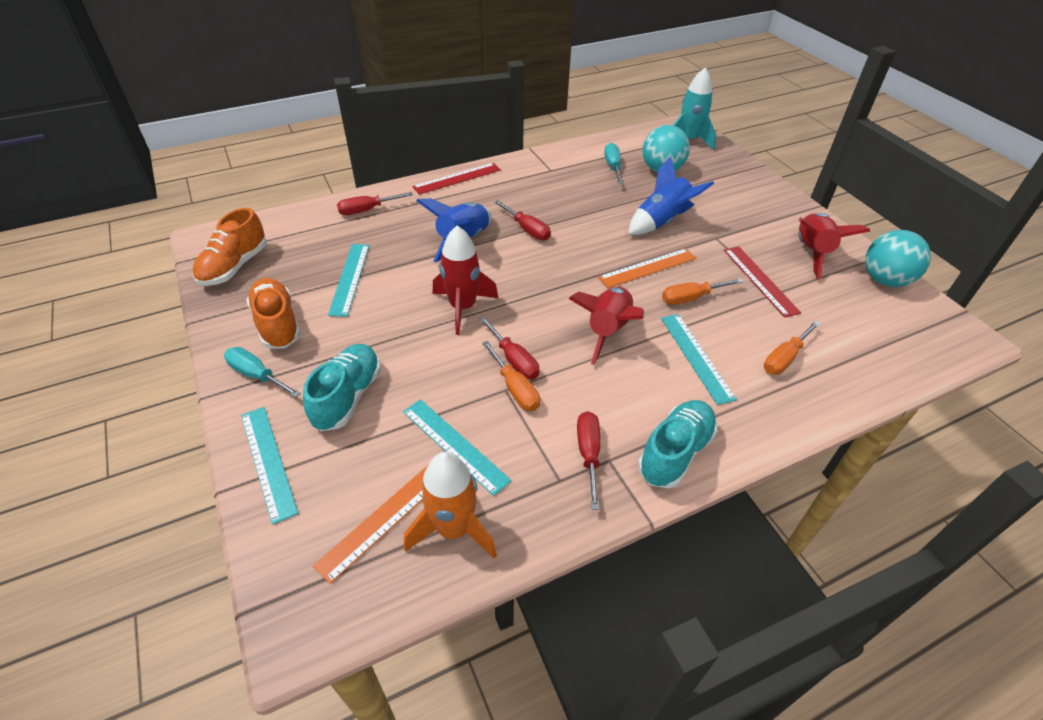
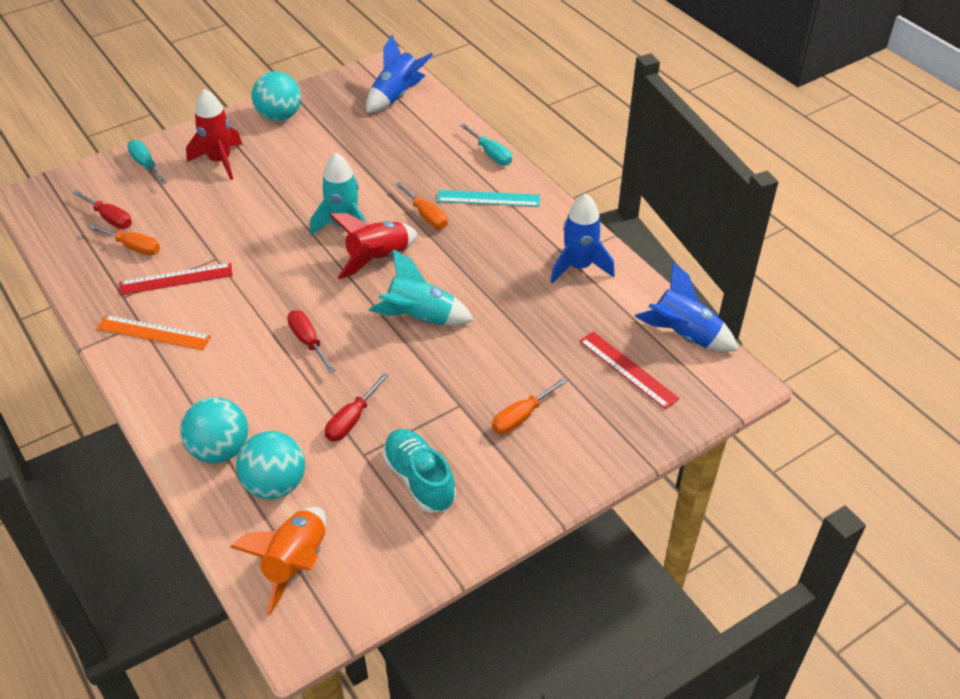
blue rocket: [416,198,492,263] [628,156,714,235] = 2 -> [366,35,433,113] [551,193,615,284] [635,262,738,352] = 3
orange ruler: [313,465,428,584] [598,248,696,288] = 2 -> [97,315,211,350] = 1
orange shoe: [193,208,267,286] [246,278,301,349] = 2 -> none = 0
red rocket: [433,226,498,335] [568,286,644,365] [798,213,870,280] = 3 -> [186,89,242,180] [329,213,418,279] = 2
red screwdriver: [337,192,413,215] [479,317,539,380] [494,200,551,240] [577,411,601,510] = 4 -> [73,190,132,229] [287,310,335,373] [325,373,389,441] = 3
turquoise ball: [643,125,690,172] [865,230,931,287] = 2 -> [180,397,248,463] [236,431,305,499] [251,71,301,121] = 3
turquoise rocket: [673,68,716,150] = 1 -> [310,152,367,235] [369,249,474,325] = 2
turquoise ruler: [241,407,298,524] [328,244,370,317] [403,399,512,496] [661,314,737,405] = 4 -> [437,190,540,207] = 1
turquoise shoe: [303,344,381,431] [638,400,717,488] = 2 -> [382,429,456,513] = 1

